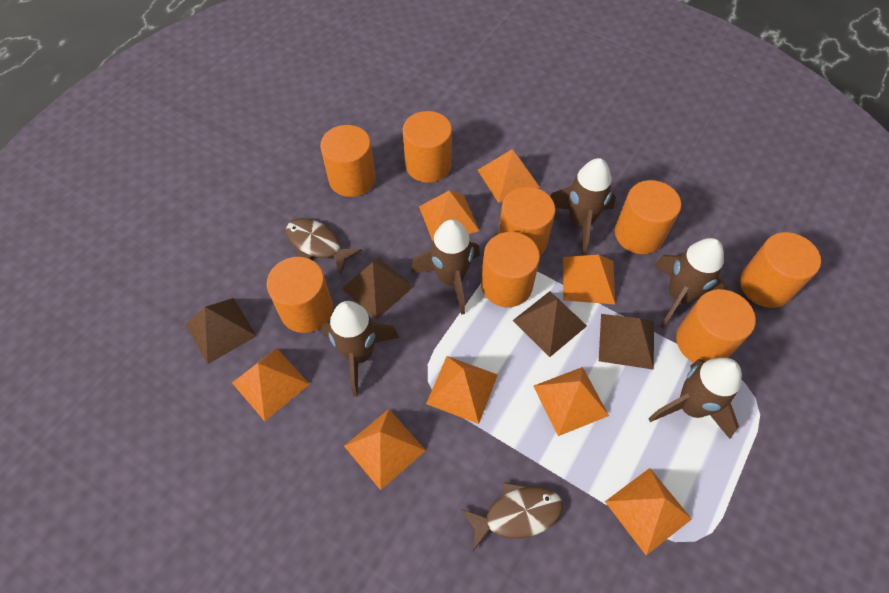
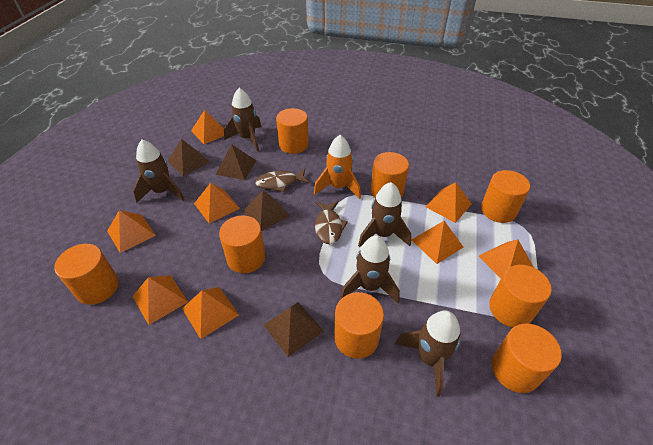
orange rocket: none = 0 -> [314,135,361,199] = 1

